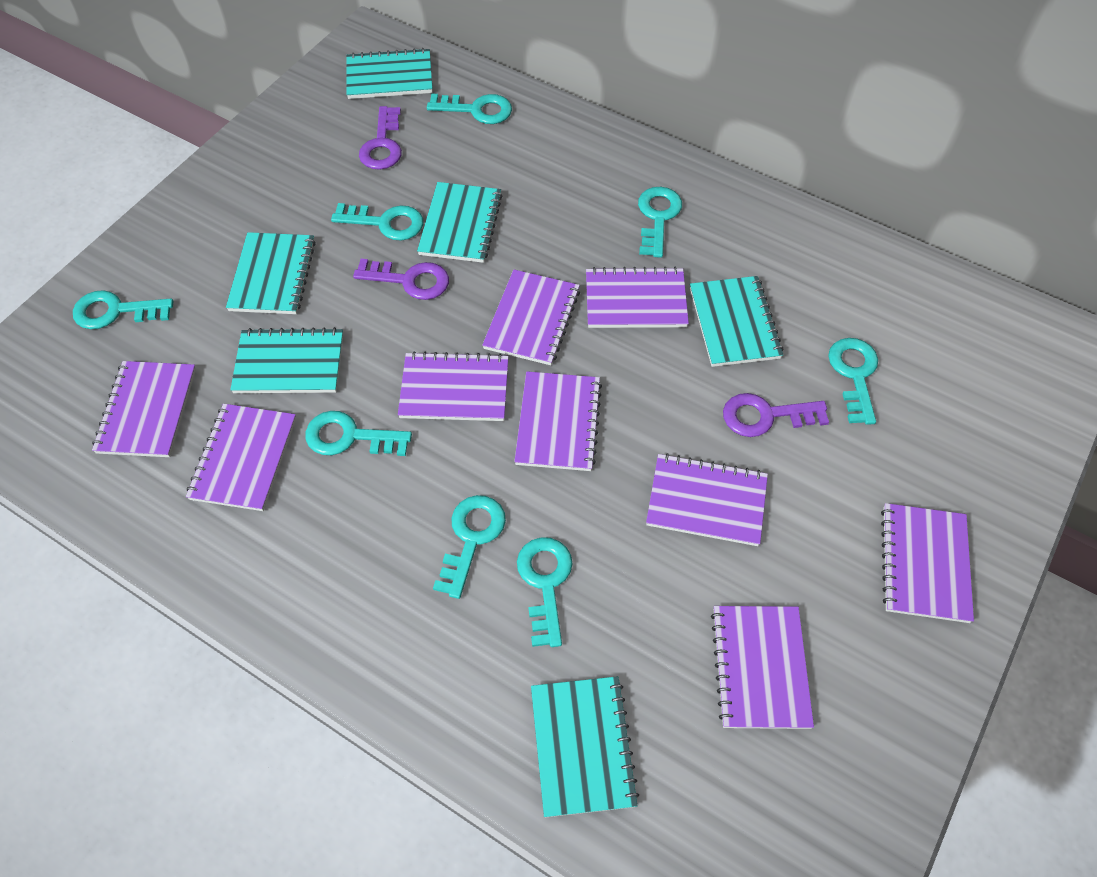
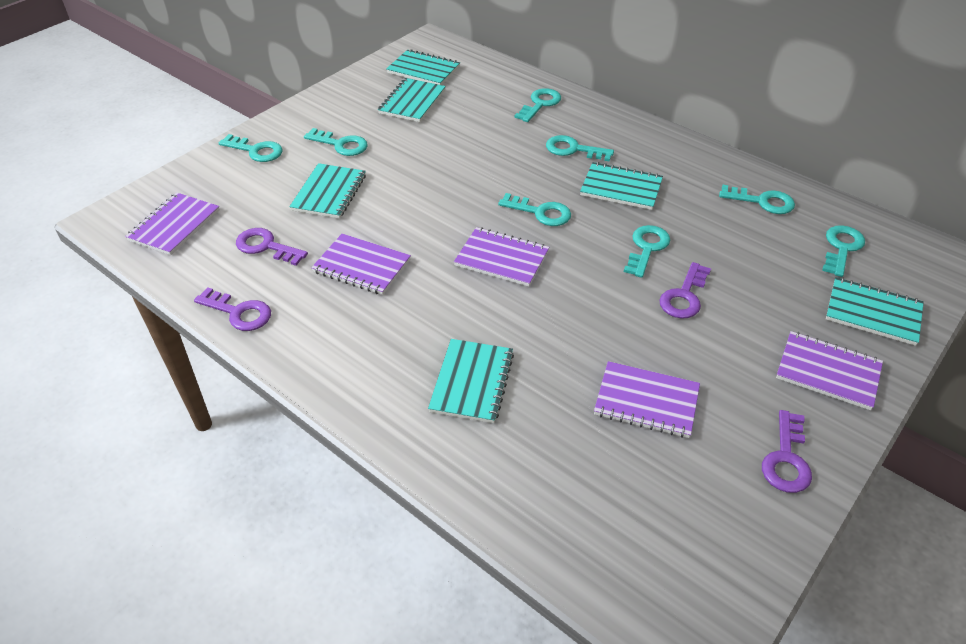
purple key: [353,259,449,300] [359,106,402,170] [723,393,829,437] = 3 -> [194,287,271,331] [236,228,308,266] [659,262,711,319] [762,410,812,493] = 4
purple notebook: [92,361,196,457] [186,404,296,511] [398,351,509,421] [482,269,580,365] [514,371,602,471] [586,267,689,328] [646,453,768,546] [711,606,814,729] [881,503,974,623] = 9 -> [125,192,220,255] [311,234,411,295] [454,227,549,287] [594,361,700,438] [776,331,883,410] = 5

